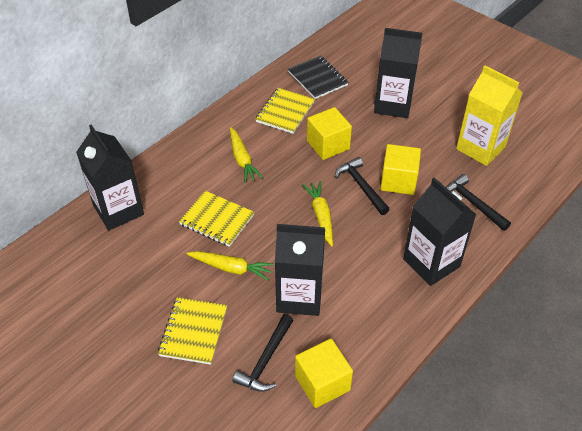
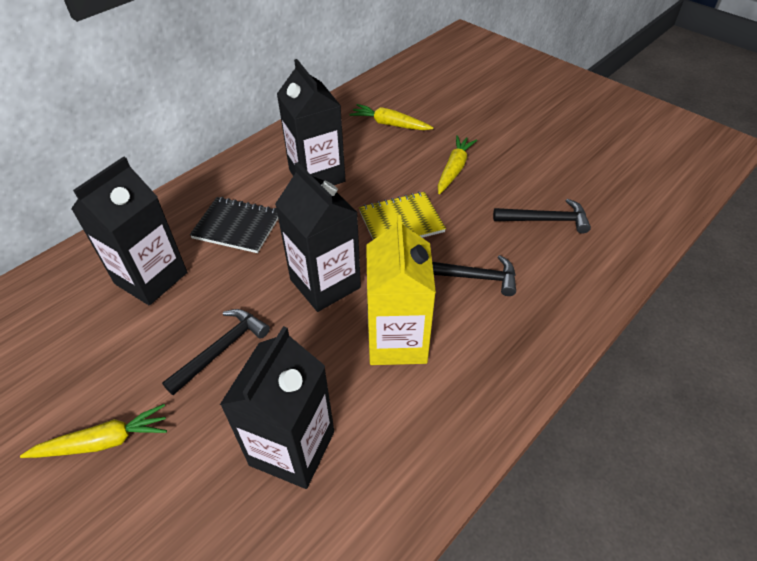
yellow cube: [295,339,353,408] [307,107,352,160] [380,144,421,195] = 3 -> none = 0
yellow notebook: [158,297,227,365] [179,191,255,247] [255,88,315,134] = 3 -> [359,192,446,240] = 1

